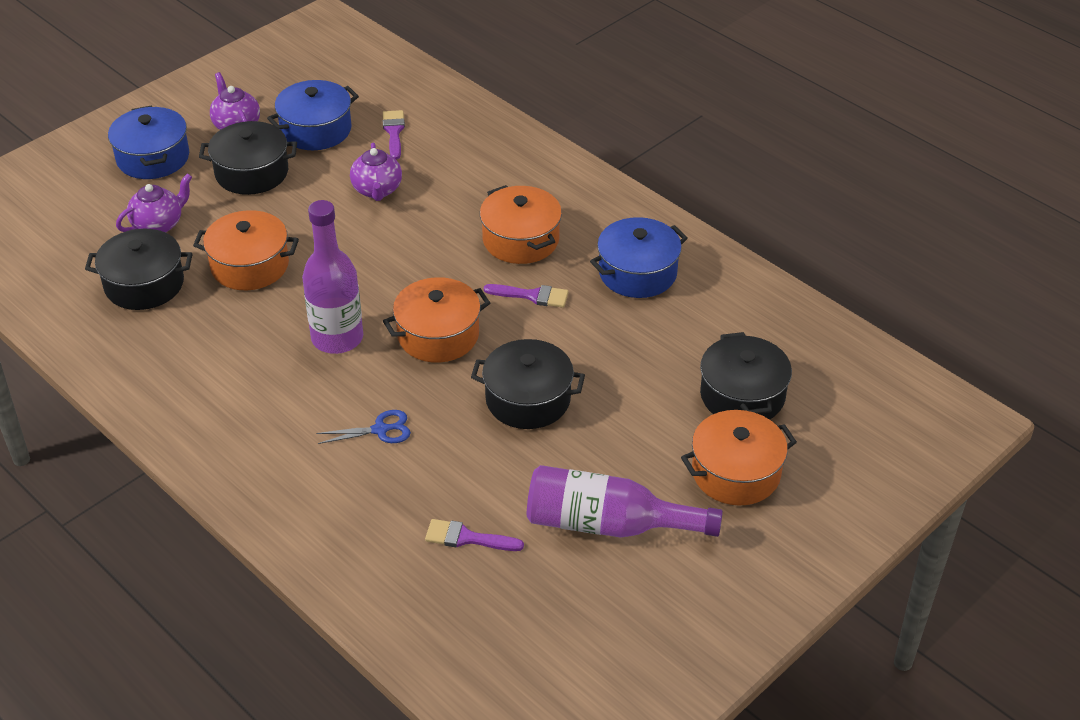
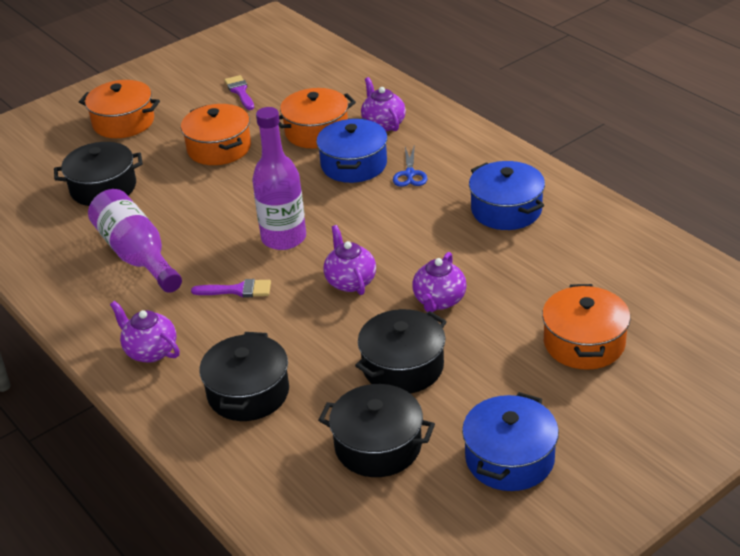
purple brush: [383,110,405,160] [425,519,524,551] [484,284,569,308] = 3 -> [191,279,271,298] [224,75,254,110] = 2
purple teapot: [116,174,192,233] [210,72,260,130] [350,143,402,201] = 3 -> [110,301,180,363] [324,225,376,295] [361,77,406,132] [412,252,467,312] = 4

